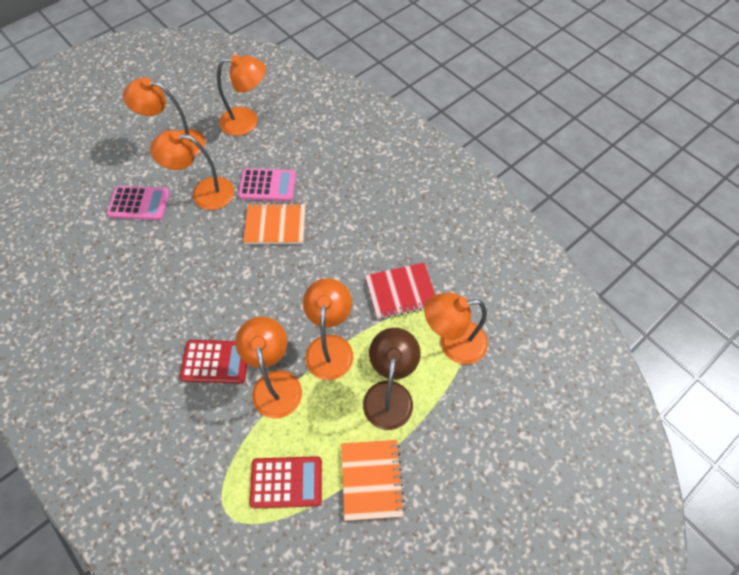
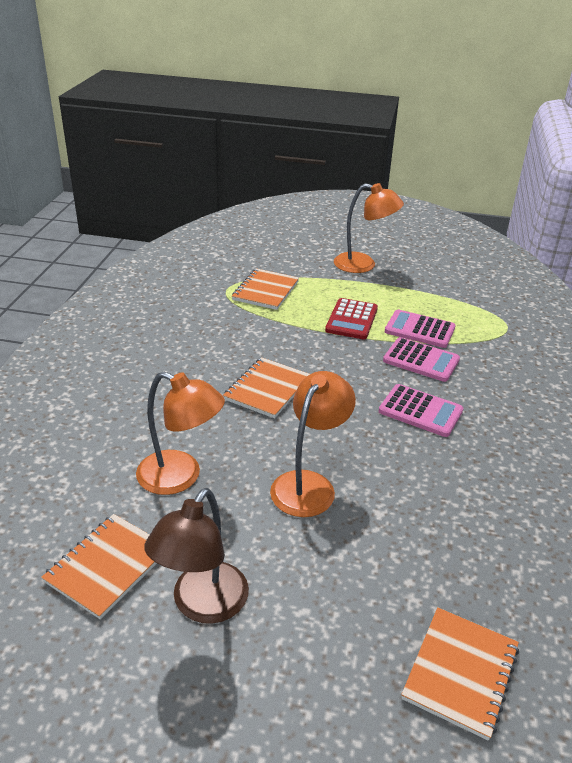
orange lamp: [123,78,205,156] [150,130,234,210] [217,54,266,136] [235,317,302,419] [303,278,353,380] [424,293,488,364] = 6 -> [136,372,225,495] [270,371,356,517] [334,183,404,273] = 3
orange notebook: [243,203,306,244] [341,440,405,521] = 2 -> [41,514,157,620] [223,357,310,418] [232,268,299,310] [401,607,519,741] = 4
pink calculator: [107,186,170,220] [238,168,296,201] = 2 -> [379,384,463,437] [383,337,460,382] [385,310,456,348] = 3
red calculator: [180,340,247,383] [249,456,322,509] = 2 -> [325,298,378,339] = 1
red notebook: [365,263,435,319] = 1 -> none = 0

